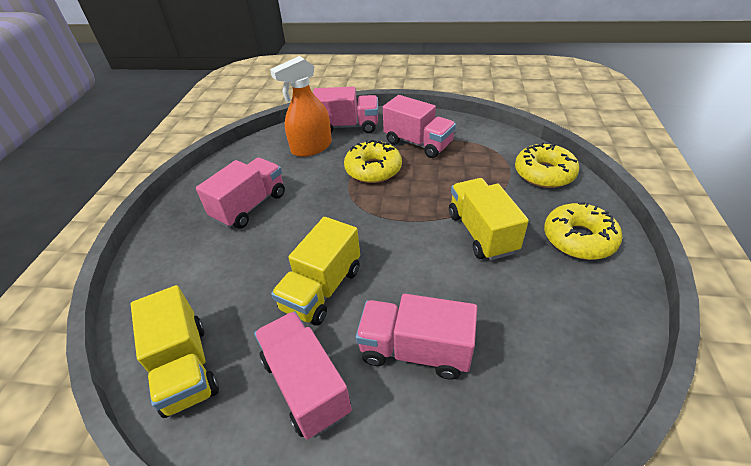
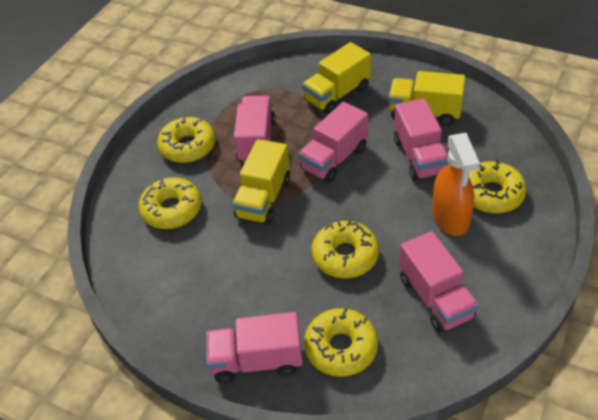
yellow donut: [344,140,402,183] [515,142,579,188] [544,202,622,260] = 3 -> [139,177,202,229] [157,116,216,163] [304,308,378,377] [312,221,379,278] [469,160,527,214] = 5

